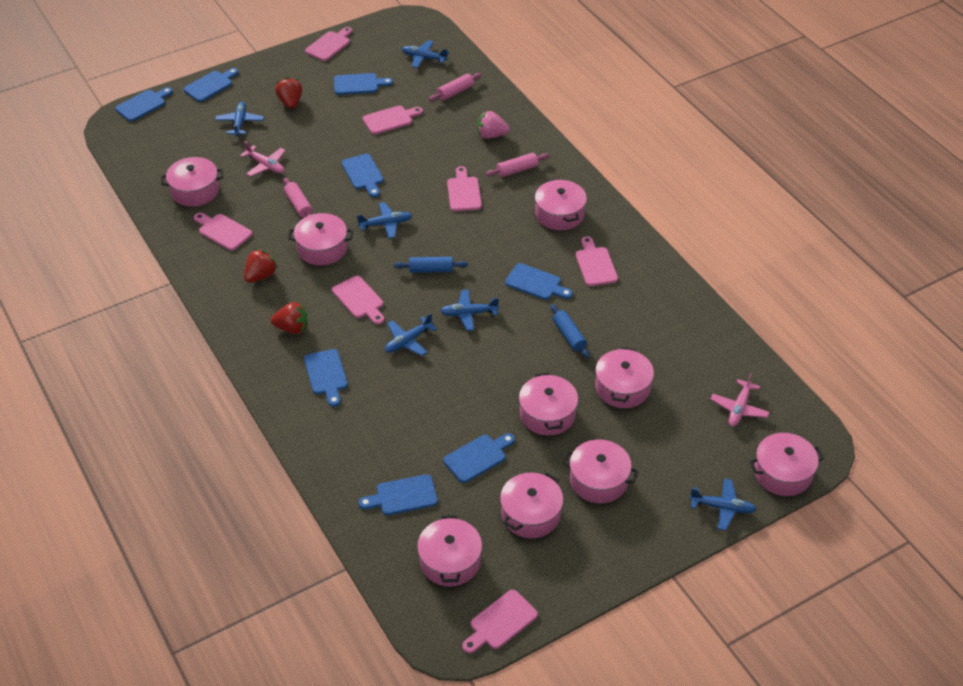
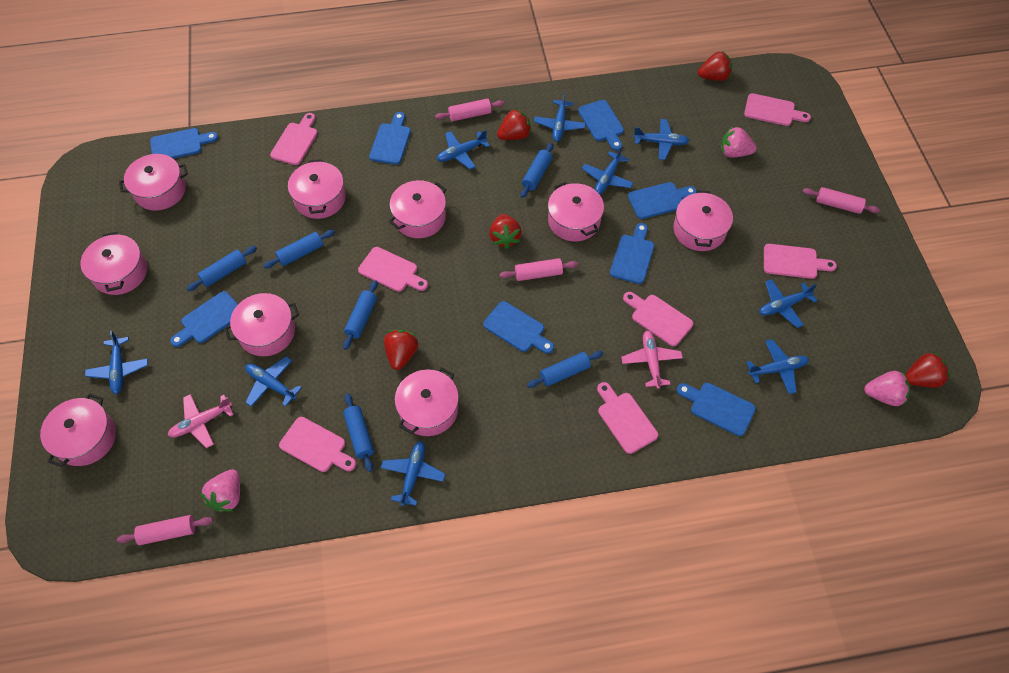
blue plane: [215,102,264,136] [357,202,412,239] [385,313,437,356] [402,40,449,68] [440,290,499,331] [690,478,756,531] = 6 -> [85,331,148,394] [245,356,302,407] [381,441,446,506] [437,130,490,169] [534,92,586,142] [582,146,634,194] [633,119,689,160] [746,339,809,394] [759,279,817,328] = 9
blue rolling pin: [394,257,468,273] [551,304,590,358] = 2 -> [186,246,257,291] [263,230,335,269] [343,280,378,350] [343,393,374,472] [521,143,553,198] [527,351,603,388] = 6
pink rolling pin: [283,178,313,218] [429,73,482,101] [486,153,549,177] = 3 -> [117,515,213,545] [435,98,504,121] [499,258,578,281] [802,187,880,214] = 4
pink strawberry: [477,111,510,139] = 1 -> [200,469,240,512] [721,126,757,158] [864,371,910,406] = 3
red strawberry: [244,249,278,283] [271,302,308,334] [275,77,302,109] = 3 -> [384,330,418,370] [489,214,522,249] [497,108,532,140] [698,51,732,81] [905,352,950,387] = 5

